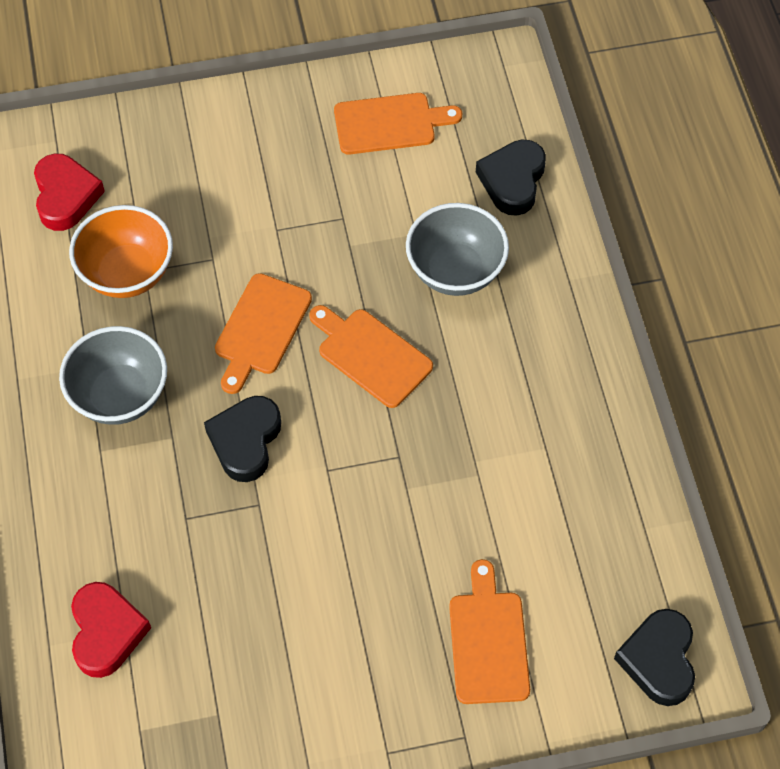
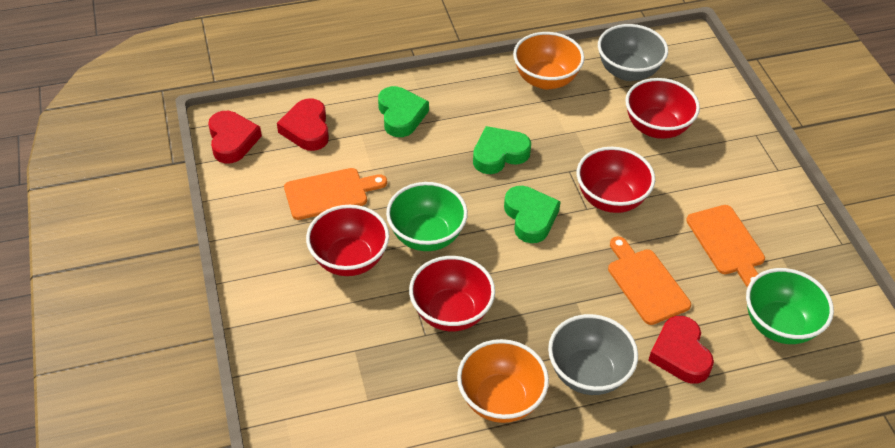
black heart: [204,396,281,482] [476,139,546,216] [614,609,695,706] = 3 -> none = 0
green bowl: none = 0 -> [386,182,468,251] [746,268,834,344] = 2
green heart: none = 0 -> [378,86,429,137] [473,126,531,174] [504,186,561,243] = 3
orange bowl: [69,205,173,298] = 1 -> [457,339,549,423] [513,32,584,89] = 2
orange cutting board: [215,273,312,394] [309,305,433,408] [334,93,462,154] [449,559,530,704] = 4 -> [284,168,387,220] [608,236,691,325] [686,205,765,287] = 3
red bowl: none = 0 -> [306,205,389,276] [409,256,495,332] [577,147,655,213] [625,78,700,139] = 4
red heart: [34,153,105,231] [71,582,151,678] = 2 -> [208,111,262,164] [277,98,329,151] [648,316,714,384] = 3

